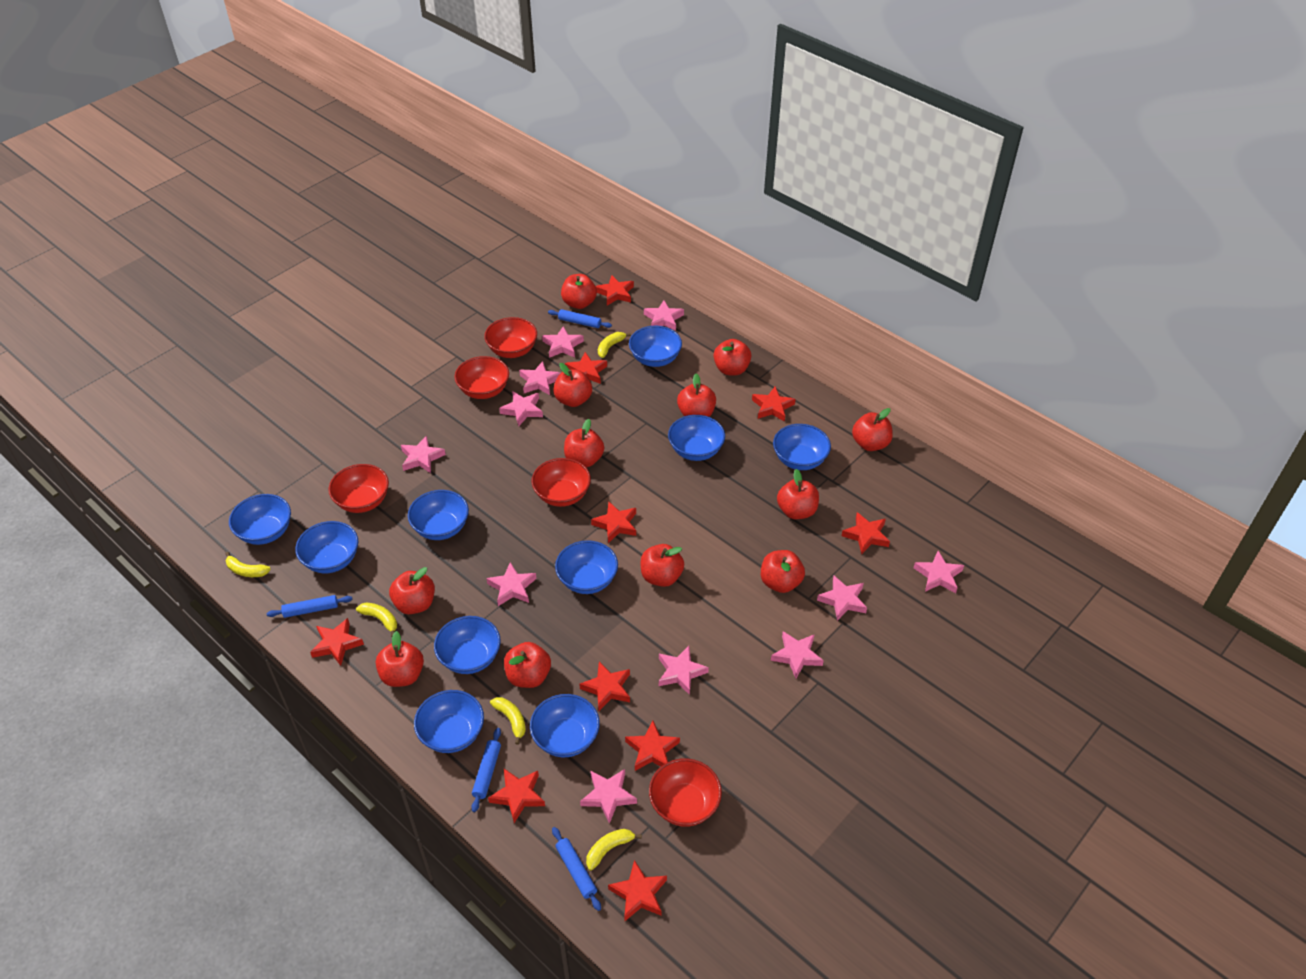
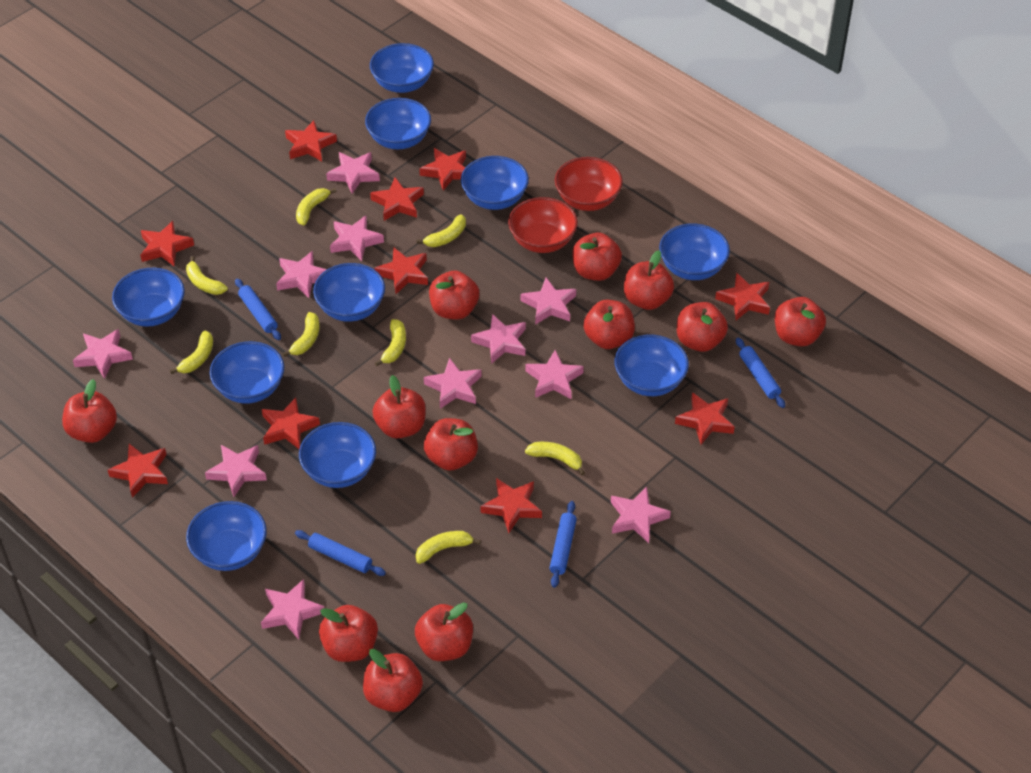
red bowl: [329,464,389,513] [454,356,509,399] [484,317,537,358] [532,458,591,507] [649,758,722,827] = 5 -> [508,197,578,253] [555,157,623,211] = 2
yellow banana: [225,552,271,577] [356,603,397,637] [490,697,526,745] [586,829,642,871] [598,332,631,358] = 5 -> [170,331,213,374] [186,256,228,295] [282,312,319,357] [296,188,337,226] [375,319,406,366] [416,531,481,564] [417,214,466,247] [525,442,585,475] = 8

